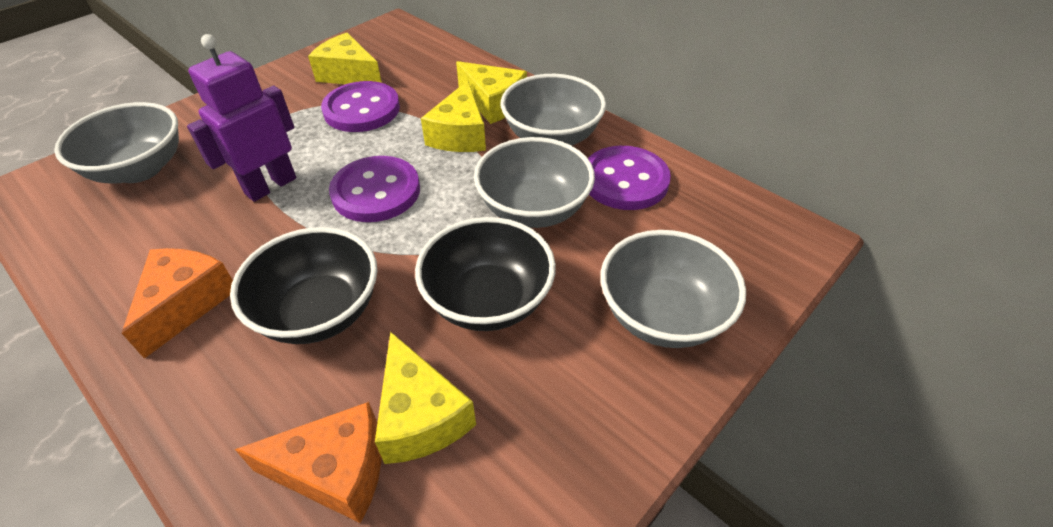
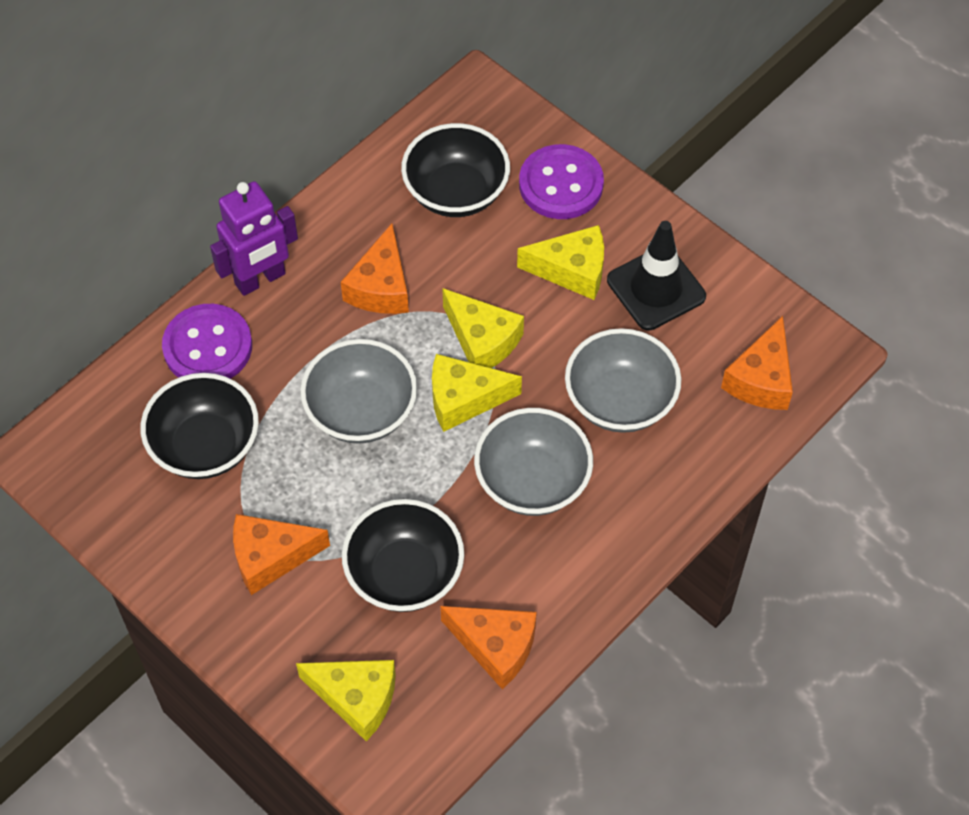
black bowl: [230,227,377,344] [415,217,556,331] = 2 -> [140,373,259,479] [342,499,464,612] [401,123,510,217] = 3
black traffic cone: none = 0 -> [607,221,706,331] = 1
grey bowl: [54,102,179,183] [474,137,595,228] [501,74,606,145] [600,230,746,348] = 4 -> [300,339,417,444] [474,408,593,516] [565,328,681,433] = 3
orange cheese: [122,248,233,359] [235,402,382,523] = 2 -> [233,514,330,595] [341,224,409,314] [440,606,537,689] [721,316,793,410] = 4
purple button: [321,81,400,132] [329,156,420,222] [588,146,671,210] = 3 -> [162,304,252,379] [519,144,604,219] = 2

